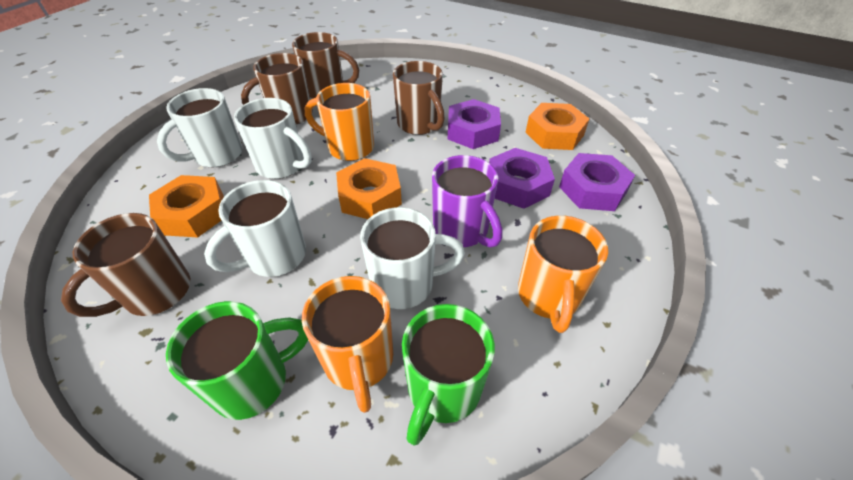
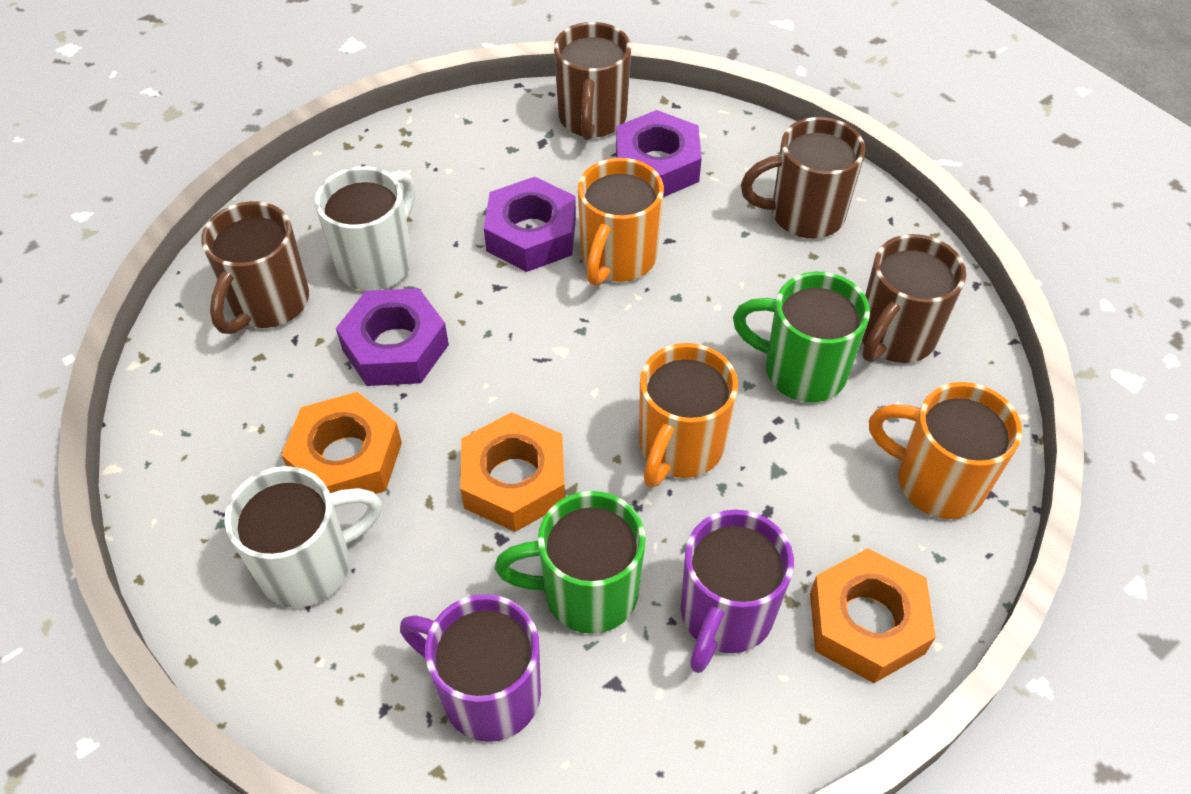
purple mug: [432,155,503,248] = 1 -> [400,594,541,742] [681,510,794,673] = 2
white mug: [157,88,243,167] [204,180,306,277] [234,98,312,179] [360,207,465,309] = 4 -> [225,466,382,608] [315,166,415,291] = 2

